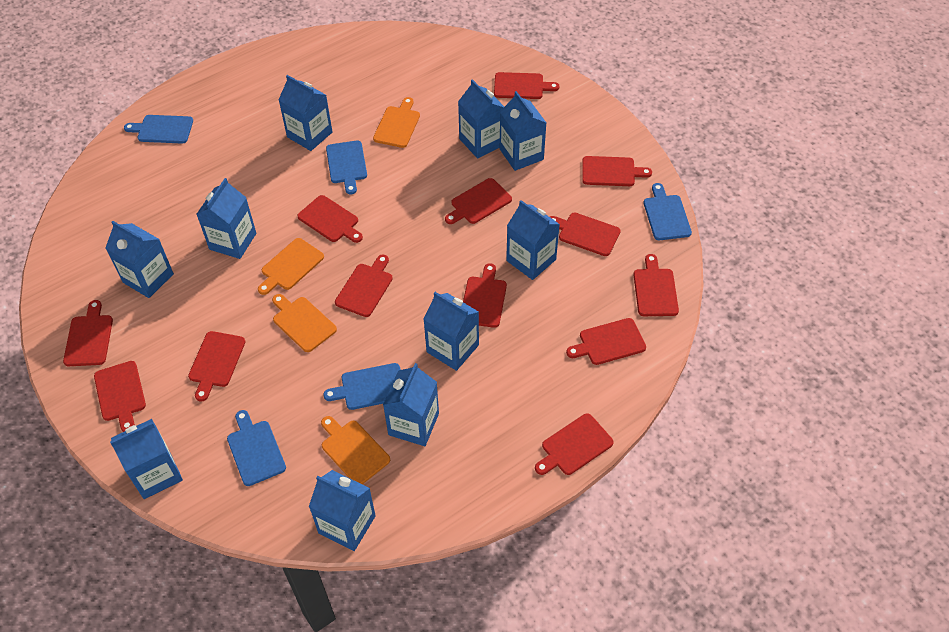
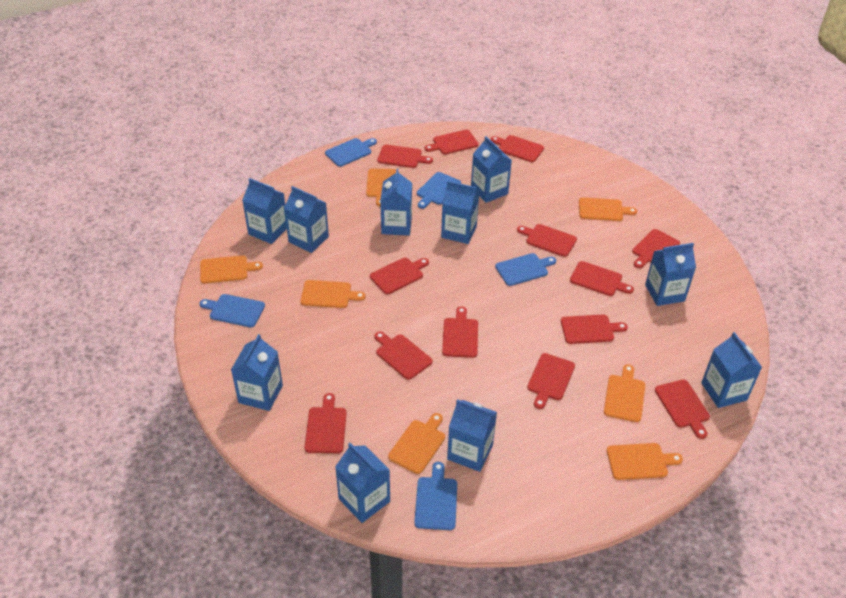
orange cutting board: [258,238,324,295] [272,294,337,352] [321,416,390,484] [373,97,420,148] = 4 -> [200,255,263,284] [300,280,366,308] [366,169,396,207] [388,413,445,474] [579,197,637,221] [604,364,645,422] [607,443,683,480] = 7

